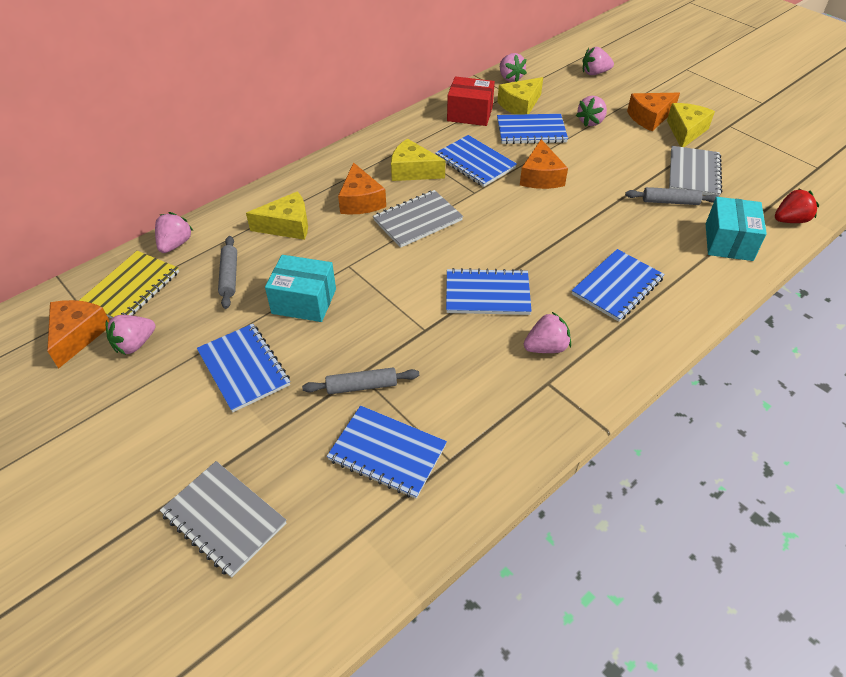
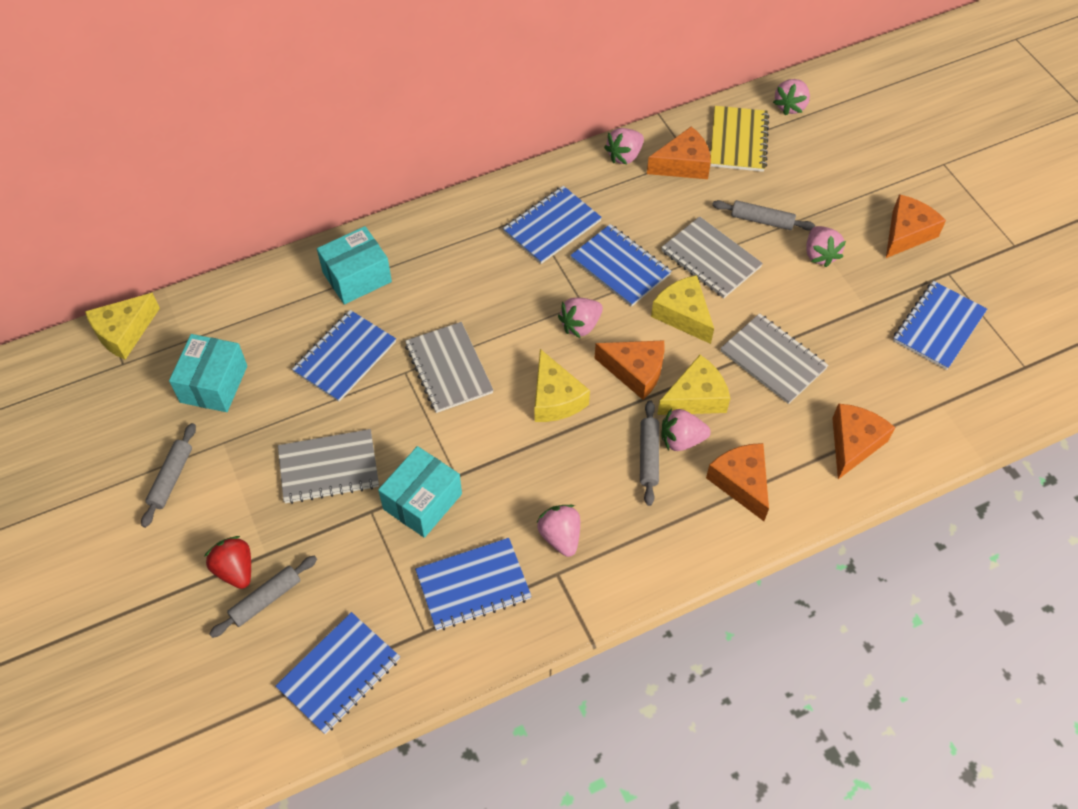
grey notebook: [160,461,286,578] [373,190,463,248] [669,146,722,196] = 3 -> [278,429,379,504] [405,322,494,413] [661,216,763,298] [721,313,828,404] = 4
grey rolling pin: [218,236,237,309] [302,368,419,394] [625,187,719,205] = 3 -> [141,423,196,528] [209,556,317,638] [640,400,659,506] [712,200,815,231] = 4
orange cheese: [47,300,110,369] [338,162,386,214] [520,139,568,189] [627,93,680,131] = 4 -> [595,340,665,400] [647,126,711,179] [706,443,769,521] [832,404,895,479] [886,194,946,258] = 5
red box: [447,77,495,126] = 1 -> none = 0
turquoise box: [265,255,336,322] [706,197,767,261] = 2 -> [169,334,247,412] [317,226,392,304] [378,446,462,538] = 3

